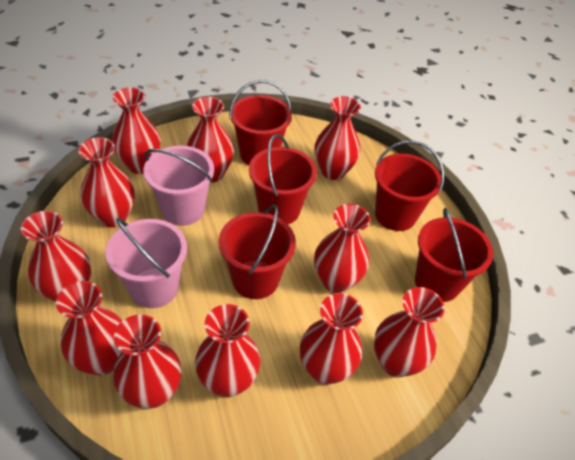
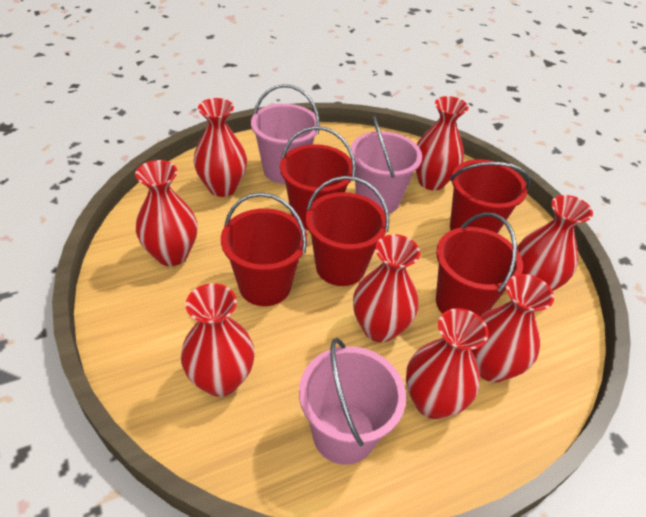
pink bucket: [106,218,187,308] [143,146,214,226] = 2 -> [251,84,320,184] [299,338,406,465] [351,116,422,213] = 3
red vase: [21,211,91,302] [56,281,122,375] [78,137,135,228] [112,87,161,174] [113,315,181,409] [187,97,234,183] [195,304,260,397] [300,293,363,385] [314,96,361,180] [314,204,371,293] [374,287,445,377] = 11 -> [135,160,198,266] [181,283,255,397] [194,98,247,197] [353,234,420,342] [406,308,489,419] [415,96,469,191] [471,274,554,382] [517,195,593,291] = 8

